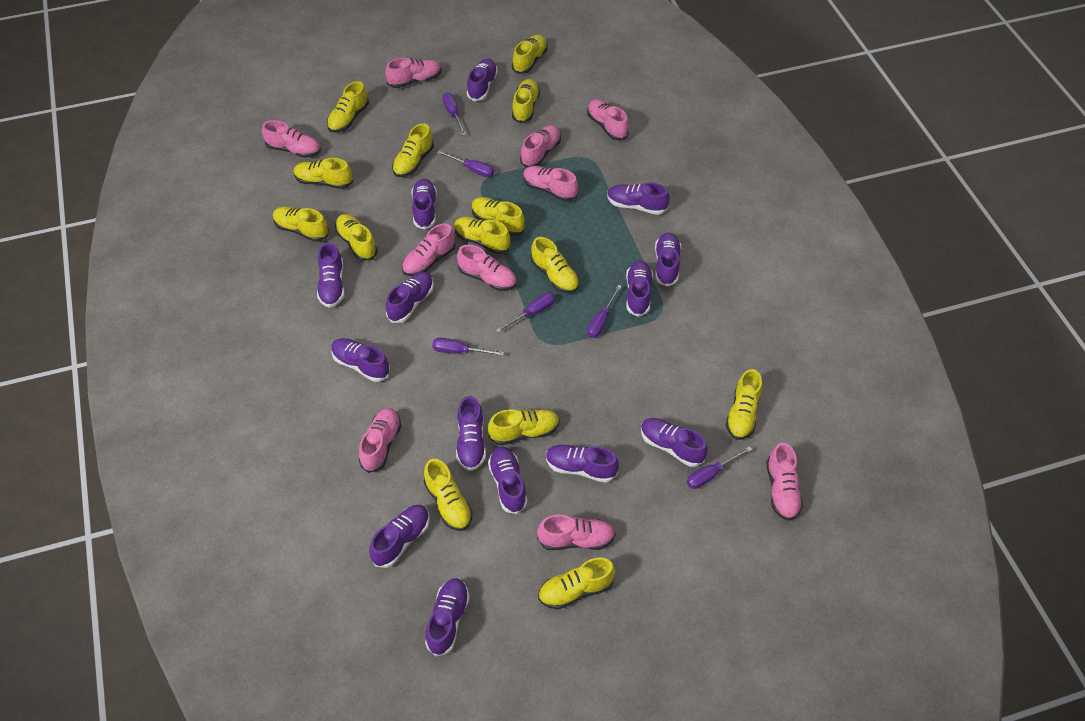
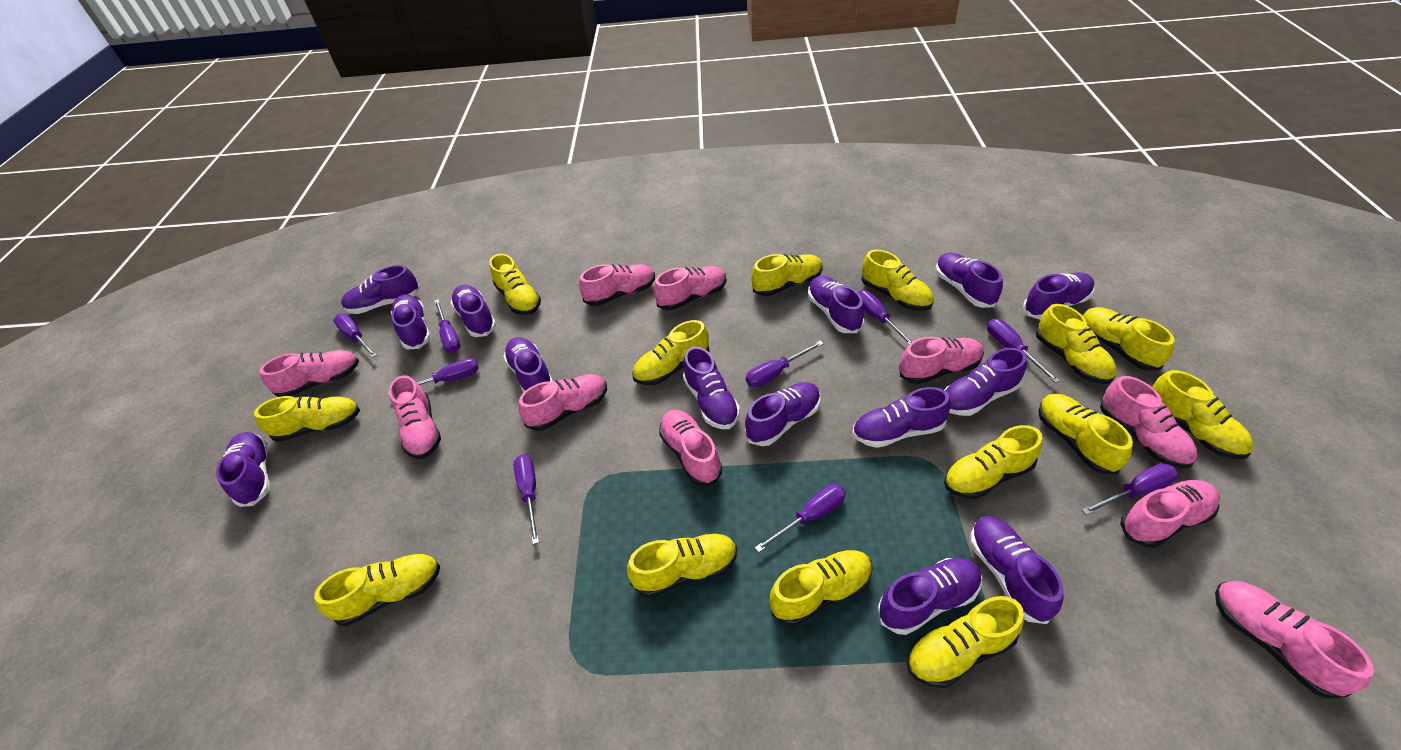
purple screwdriver: [432,337,504,356] [437,151,494,177] [443,92,466,136] [496,293,555,333] [587,285,622,338] [687,446,752,489] = 6 -> [333,313,377,358] [388,358,479,395] [434,299,460,353] [513,455,539,544] [746,341,824,387] [755,484,846,552] [858,290,913,344] [987,319,1060,383] [1082,463,1178,515] = 9

